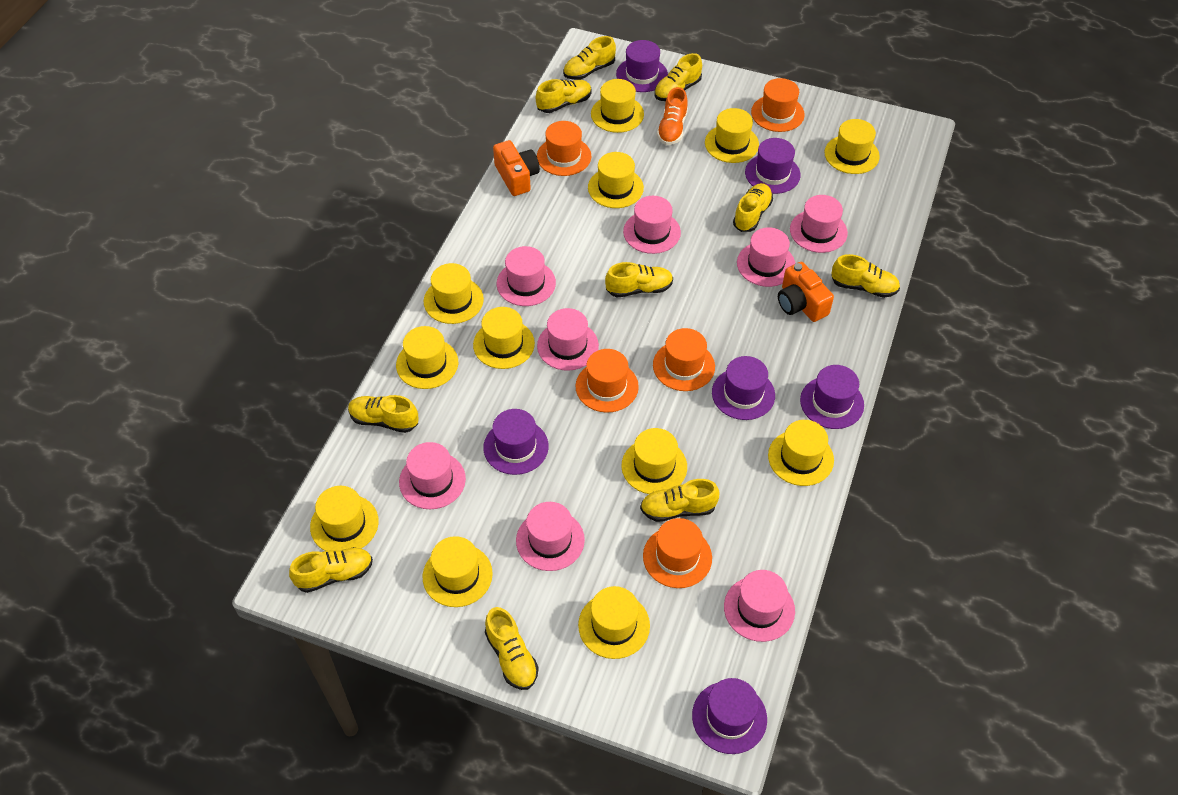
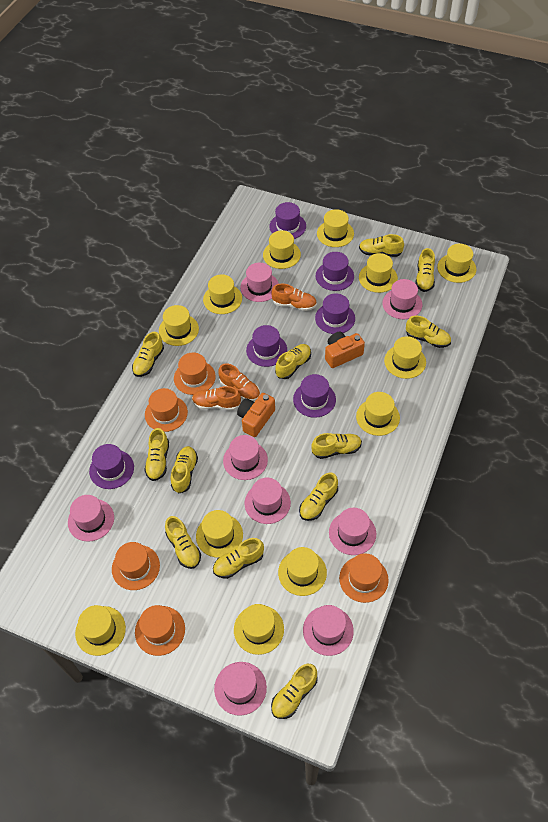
orange shoe: [657,87,688,145] = 1 -> [192,386,241,410] [218,363,260,401] [271,284,317,311] = 3
yellow shoe: [289,547,373,593] [348,395,419,433] [485,607,539,690] [536,79,592,113] [563,36,616,80] [605,262,673,297] [640,479,719,522] [654,53,702,101] [733,183,773,232] [831,254,900,298] = 10 -> [132,332,164,377] [144,428,169,481] [165,516,201,569] [171,446,198,493] [213,538,264,579] [271,664,318,719] [275,344,311,379] [299,472,338,521] [311,433,362,459] [359,234,404,257] [406,316,451,348] [415,248,435,292] = 12

